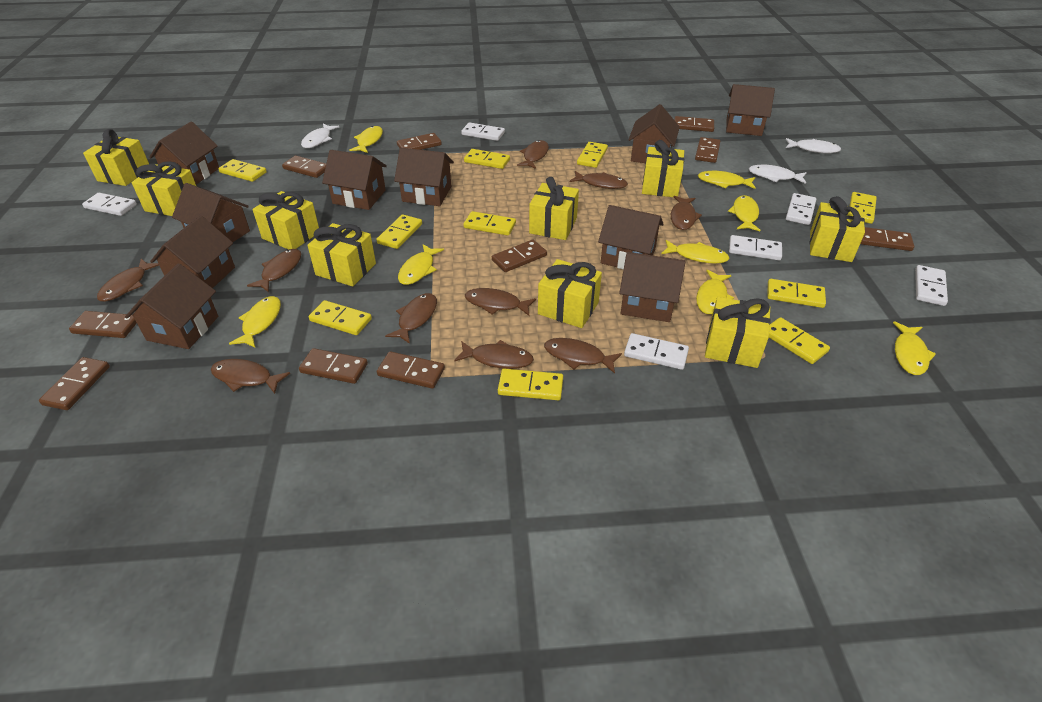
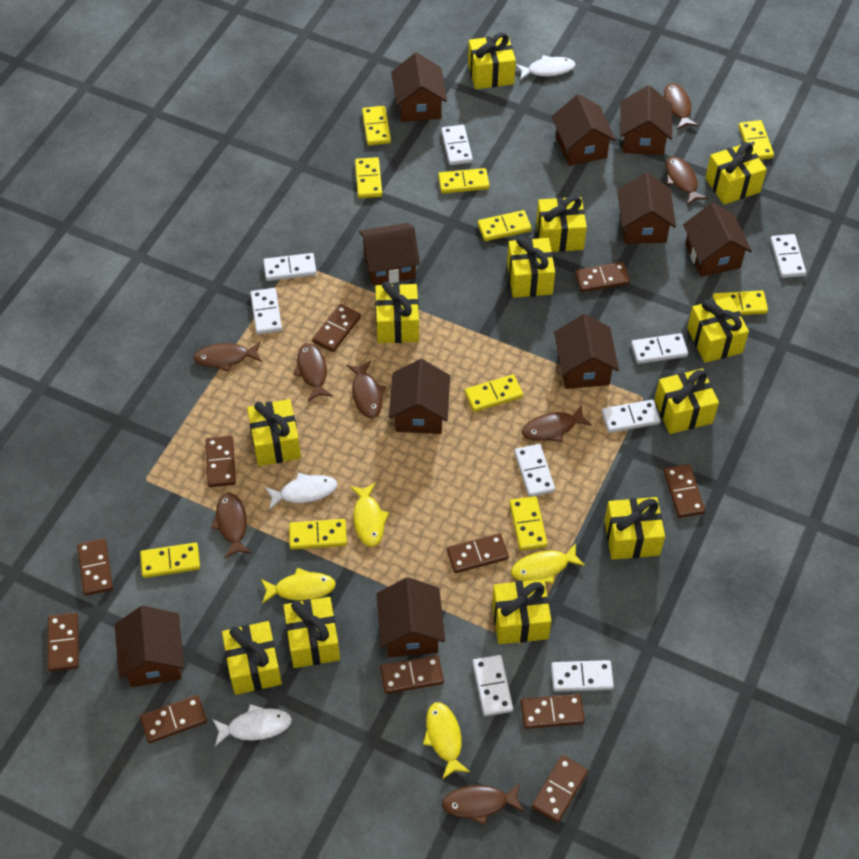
brown domino: [39,357,110,410] [69,311,137,338] [282,155,326,178] [299,348,368,384] [377,351,445,389] [397,133,442,150] [492,240,547,272] [674,116,714,132] [695,137,720,163] [860,227,914,251] = 10 -> [48,613,79,672] [77,538,113,596] [140,695,207,743] [206,436,236,487] [312,304,361,352] [380,655,444,694] [447,533,509,573] [520,694,585,729] [532,755,588,823] [575,262,630,292] [664,464,705,518] = 11
brown fish: [97,259,159,302] [211,359,290,394] [247,249,301,292] [385,293,437,344] [454,340,534,369] [465,288,536,316] [517,140,549,169] [544,338,622,374] [570,171,628,189] [671,196,702,230] = 10 -> [193,342,262,372] [211,493,251,558] [293,343,333,401] [347,361,386,418] [442,783,524,825] [522,405,592,442] [664,83,698,129] [666,157,708,205] = 8
white domino: [82,193,137,216] [461,122,505,141] [624,333,689,370] [729,235,782,260] [786,193,816,225] [915,265,948,306] = 6 -> [250,288,282,334] [263,253,316,281] [441,125,473,165] [472,655,513,716] [514,444,555,497] [551,660,614,692] [602,400,661,433] [631,333,688,364] [770,234,806,278] = 9
yellow fish: [229,296,281,348] [350,126,383,153] [398,244,444,285] [661,240,730,264] [696,270,734,314] [698,171,756,189] [728,195,760,231] [893,322,936,375] = 8 -> [261,568,336,604] [350,483,389,547] [423,702,470,779] [511,543,585,584] = 4
yellow gift: [83,129,149,186] [132,161,196,216] [252,191,319,250] [307,223,376,286] [529,177,579,240] [538,259,602,328] [642,140,684,197] [705,297,771,368] [810,196,865,262] = 9 -> [222,621,282,695] [247,399,301,466] [283,597,340,668] [375,281,419,343] [468,33,516,89] [492,579,551,644] [507,236,555,298] [536,196,587,252] [605,497,665,560] [654,369,719,434] [687,297,749,363] [705,142,767,205] = 12

